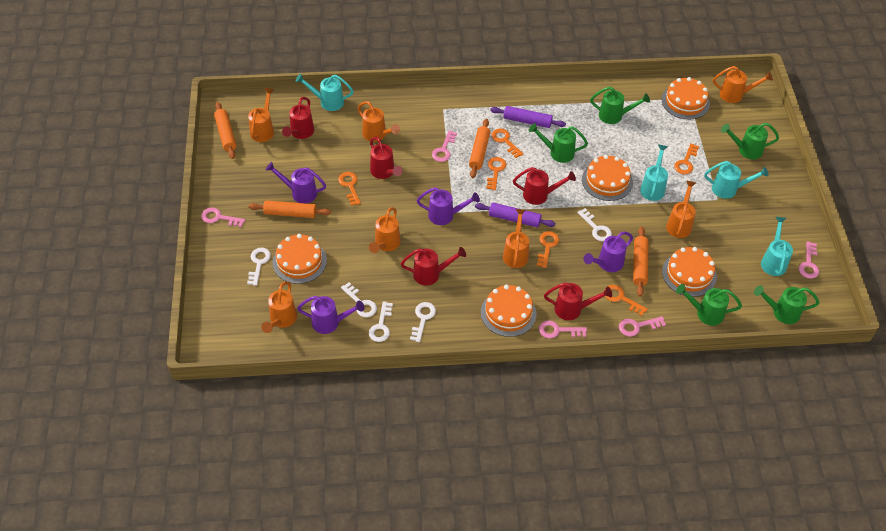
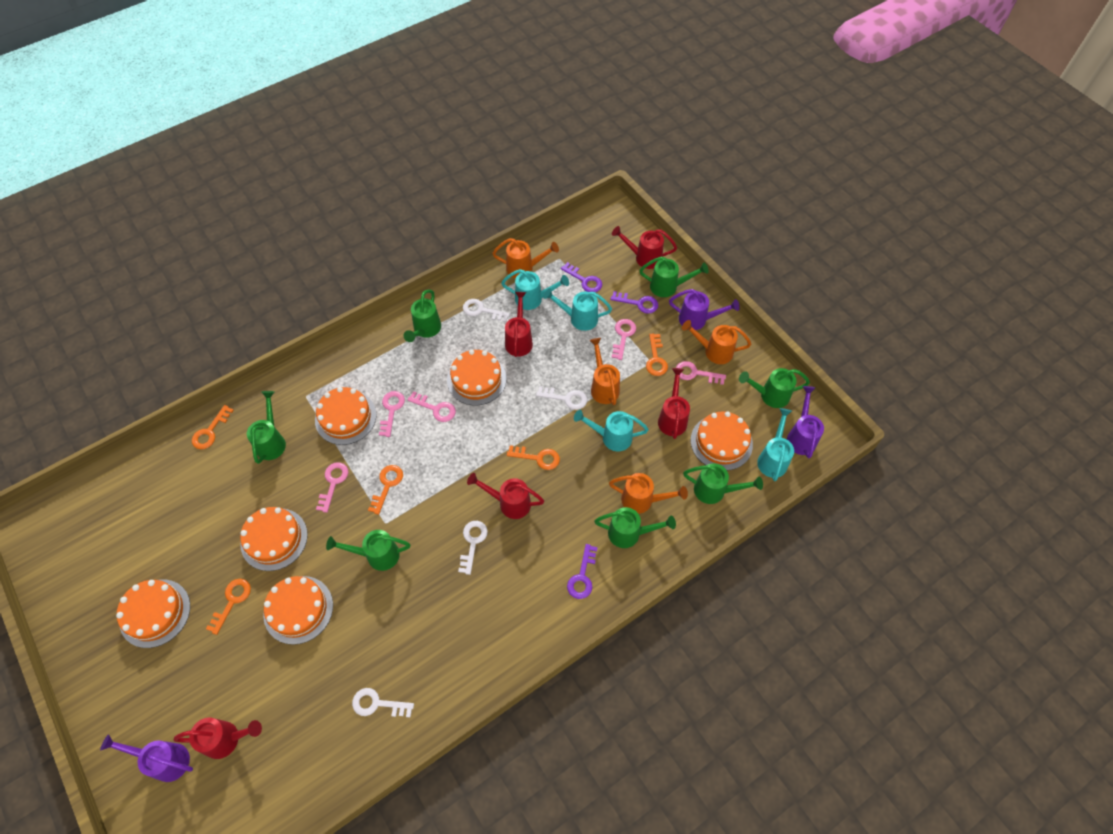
green watering can: [529,123,588,163] [590,86,650,124] [676,284,742,326] [721,123,779,159] [754,285,819,324] = 5 -> [247,391,286,464] [326,530,410,571] [404,290,441,342] [594,507,676,548] [639,256,709,297] [683,463,763,504] [739,368,810,408] = 7
orange cake: [273,234,327,284] [481,285,536,337] [582,155,633,201] [662,77,710,120] [662,247,717,297] = 5 -> [116,579,190,648] [240,507,308,571] [263,576,333,645] [315,387,376,445] [447,349,507,405] [691,411,753,470] = 6
orange key: [338,172,361,206] [486,157,506,190] [491,128,523,158] [537,231,559,268] [604,285,648,316] [674,143,699,175] = 6 -> [192,405,234,449] [206,579,251,635] [368,465,403,515] [507,445,560,470] [646,334,668,376] = 5
orange rolling pin: [214,102,236,159] [249,200,331,218] [469,119,490,178] [633,227,649,296] = 4 -> none = 0
orange watering can: [248,88,274,142] [261,281,297,333] [358,101,400,142] [369,207,401,253] [503,209,529,268] [666,180,696,238] [713,66,773,103] = 7 -> [492,238,559,278] [589,338,620,405] [609,473,688,514] [682,320,751,364] = 4
purple key: none = 0 -> [561,262,602,292] [567,544,598,599] [611,291,658,314] = 3
purple rolling pin: [475,203,556,227] [490,106,566,128] = 2 -> none = 0
purple watering can: [266,162,326,204] [297,296,364,334] [417,187,480,225] [584,232,633,272] = 4 -> [100,734,193,782] [669,289,740,330] [787,386,824,458] = 3
white key: [247,248,271,286] [341,282,377,317] [369,301,393,342] [410,302,436,342] [577,208,612,241] = 5 -> [352,688,414,718] [458,521,488,575] [463,299,510,322] [536,386,587,410] = 4

